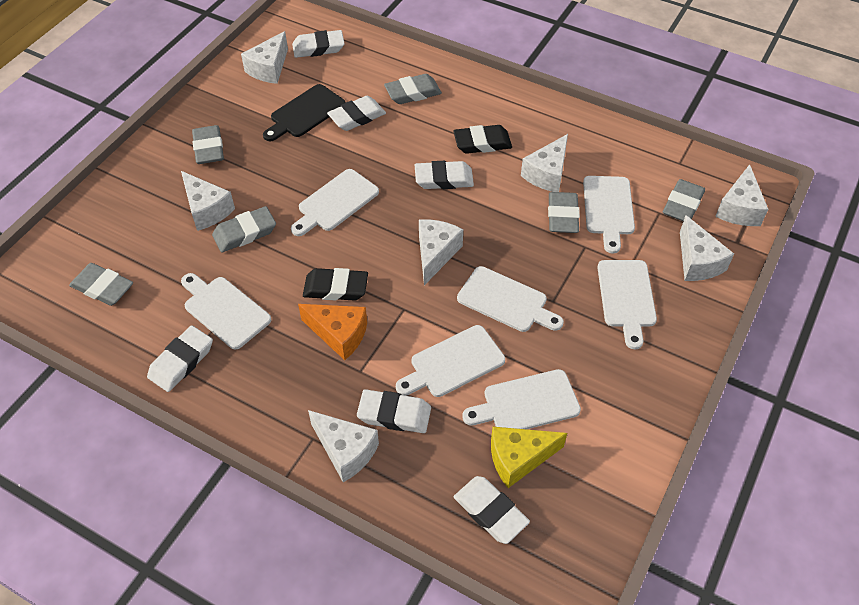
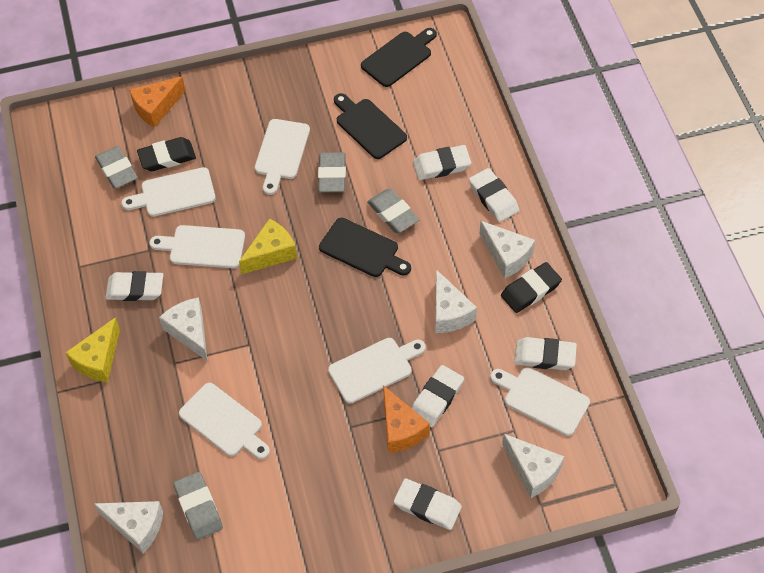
black cutting board: [263,84,346,141] = 1 -> [319,218,411,277] [334,93,407,159] [361,28,437,87] = 3
grey eraser: [69,263,133,306] [192,125,224,164] [212,206,276,252] [384,74,442,104] [548,192,580,233] [663,179,705,221] = 6 -> [95,146,138,189] [174,472,223,540] [318,152,346,192] [367,189,419,233] = 4
orange cheese: [298,304,367,360] = 1 -> [129,77,185,128] [383,385,430,453] = 2
white cheese: [181,171,235,231] [241,31,288,84] [308,410,379,482] [419,219,463,285] [521,134,568,192] [680,215,734,281] [715,164,768,226] = 7 -> [94,501,163,554] [159,297,207,361] [435,269,477,333] [480,221,535,279] [502,434,564,498] = 5
white cutting board: [181,273,271,350] [291,169,379,236] [396,325,505,397] [457,266,564,332] [462,369,581,429] [583,176,635,254] [597,260,657,349] = 7 -> [122,167,216,217] [150,225,245,268] [179,383,270,459] [255,119,310,195] [328,338,426,404] [490,368,590,436] = 6
yellow cheese: [491,427,567,488] = 1 -> [65,317,120,382] [239,218,297,274] = 2

